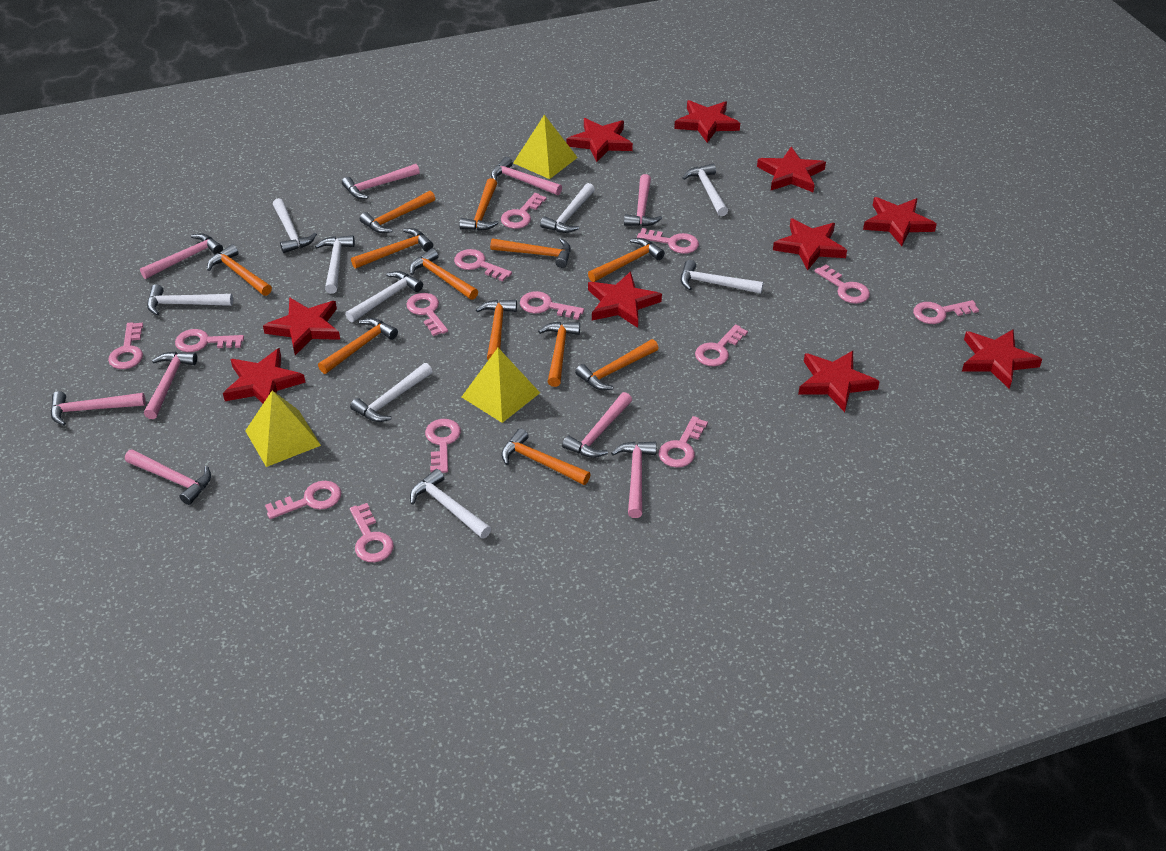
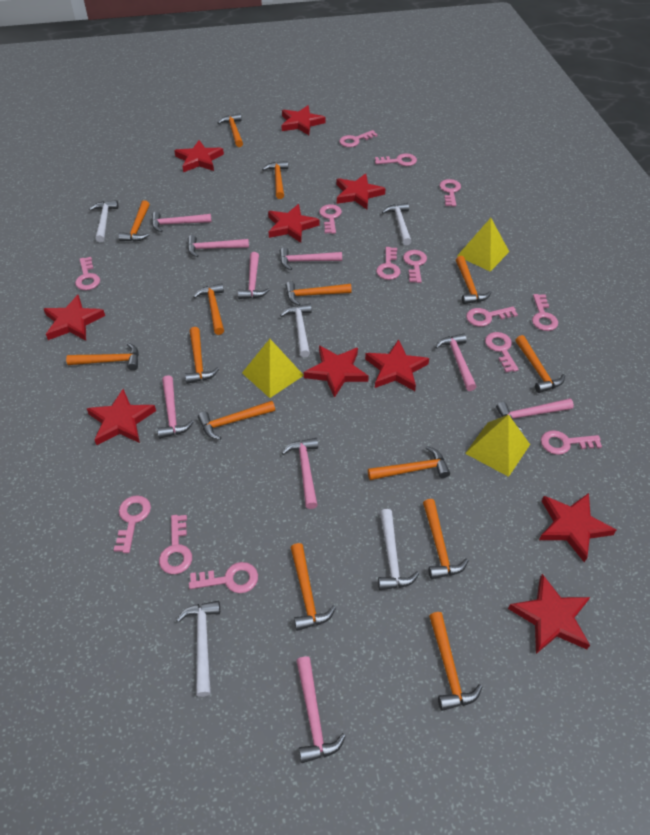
orange hammer: [207,244,272,296] [318,318,398,374] [351,228,433,269] [360,191,435,233] [409,248,478,300] [459,178,499,231] [476,300,517,360] [490,238,571,268] [501,428,591,485] [538,322,580,387] [575,339,659,390] [588,238,665,282] = 12 -> [66,343,139,370] [118,200,150,242] [185,327,219,384] [193,283,224,335] [198,401,275,440] [218,113,243,147] [262,161,288,199] [285,281,352,305] [291,543,336,631] [368,446,450,480] [423,499,469,579] [429,612,483,711] [456,256,492,304] [515,335,565,393] = 14
white hammer: [147,284,233,315] [273,198,317,253] [315,235,355,294] [345,271,423,322] [350,363,433,422] [410,469,491,539] [540,183,595,233] [681,260,763,294] [682,164,728,216] = 9 -> [89,200,119,242] [176,601,220,697] [280,304,312,357] [378,509,419,590] [382,203,412,245] = 5

